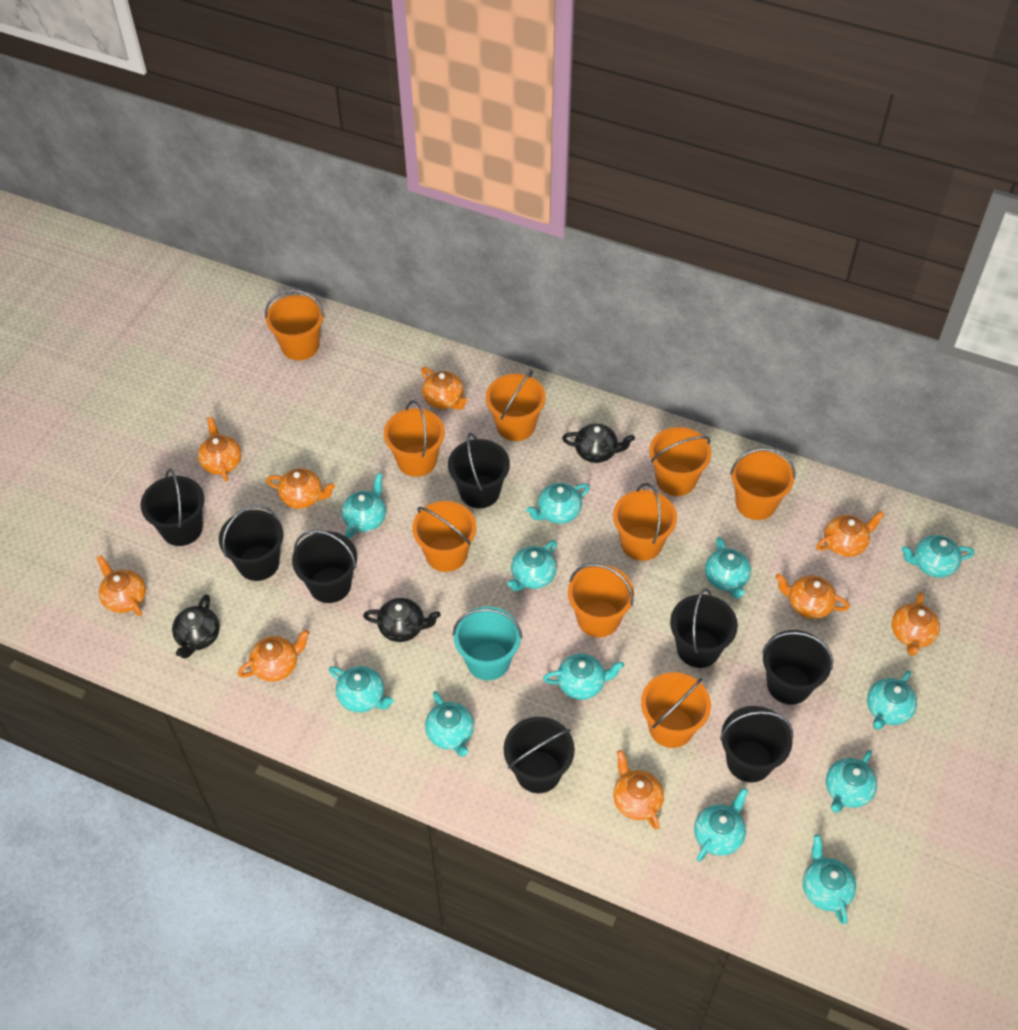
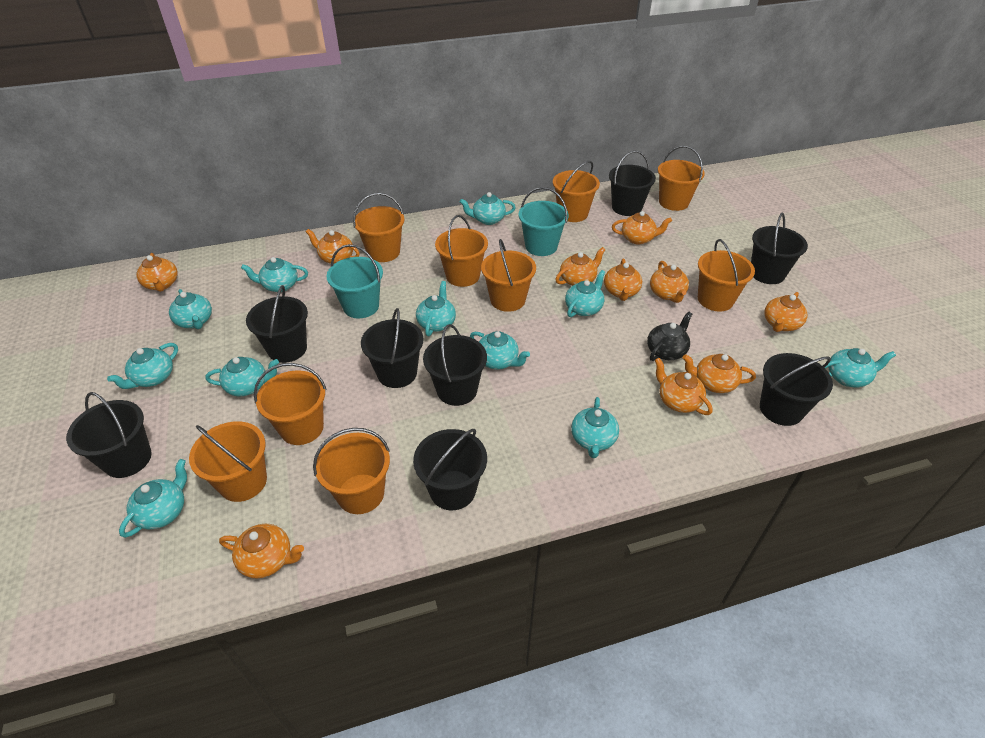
black teapot: [172,594,220,659] [363,598,441,642] [562,424,635,463] = 3 -> [647,311,692,361] = 1
orange teapot: [96,555,146,616] [198,417,241,482] [238,630,310,682] [266,468,335,509] [421,367,467,410] [613,750,664,830] [775,573,850,619] [816,511,885,557] [892,592,940,656] = 9 -> [137,253,178,292] [219,524,304,579] [306,229,360,264] [555,247,605,286] [604,259,642,301] [612,211,672,245] [650,261,689,303] [655,358,713,415] [682,354,756,393] [764,292,807,332] = 10
turquoise bucket: [453,606,522,680] = 1 -> [326,244,383,318] [519,187,569,256] = 2
turquoise teapot: [329,666,394,712] [342,473,386,538] [425,691,474,757] [508,540,557,591] [526,483,590,524] [543,654,624,700] [694,788,748,861] [705,537,751,599] [803,835,856,924] [826,750,877,813] [867,670,917,730] [901,535,975,578] = 12 -> [107,343,178,389] [119,459,187,538] [169,289,212,329] [205,357,279,396] [241,257,308,292] [416,281,456,336] [460,192,516,225] [470,331,530,369] [565,270,605,317] [571,397,619,458] [825,348,896,387] = 11

